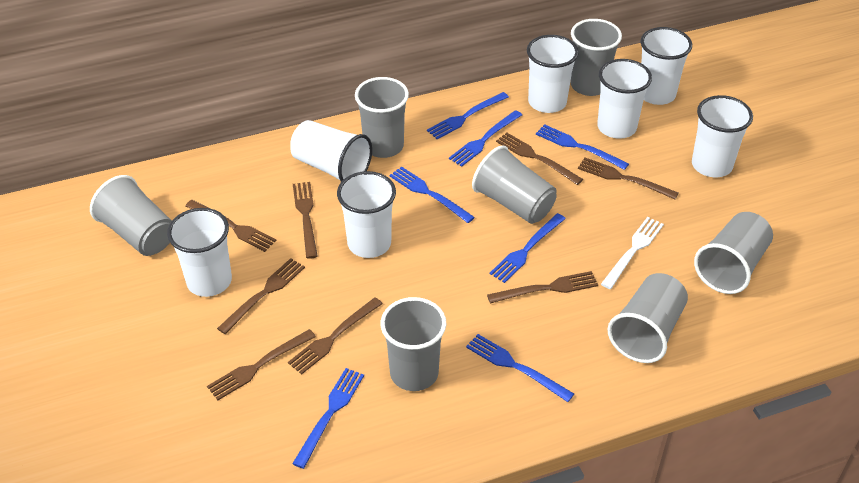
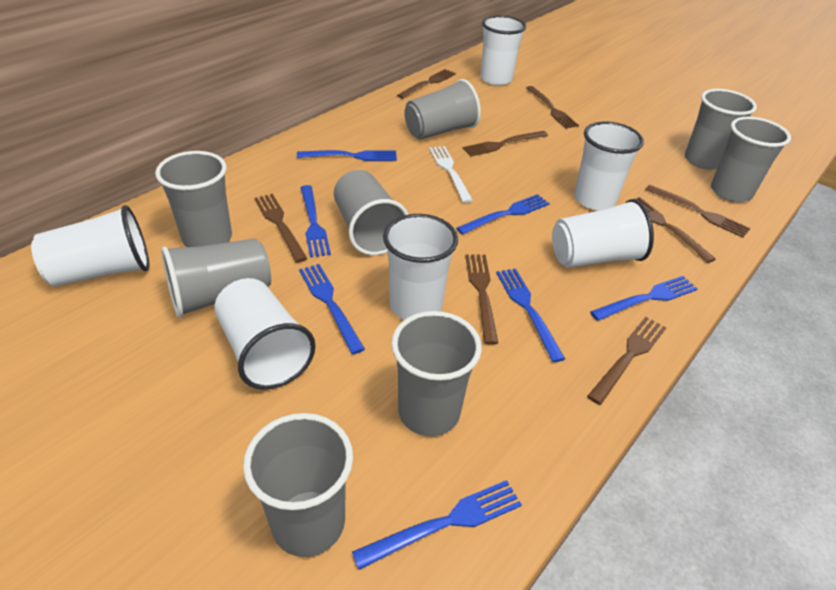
grey cup: [90,175,172,256] [355,77,409,158] [381,297,446,391] [472,145,557,224] [571,19,622,96] [608,273,688,363] [694,212,773,294] = 7 -> [155,151,232,247] [161,238,271,318] [243,413,353,557] [334,170,409,255] [391,311,482,436] [404,79,481,140] [685,89,757,170] [711,117,791,202] = 8
white cup: [167,208,232,297] [290,120,372,182] [337,171,396,258] [527,35,579,113] [597,59,652,139] [641,27,692,105] [692,95,753,177] = 7 -> [31,205,149,287] [214,278,316,390] [383,214,458,320] [480,15,526,86] [552,199,654,268] [574,121,644,210] = 6

